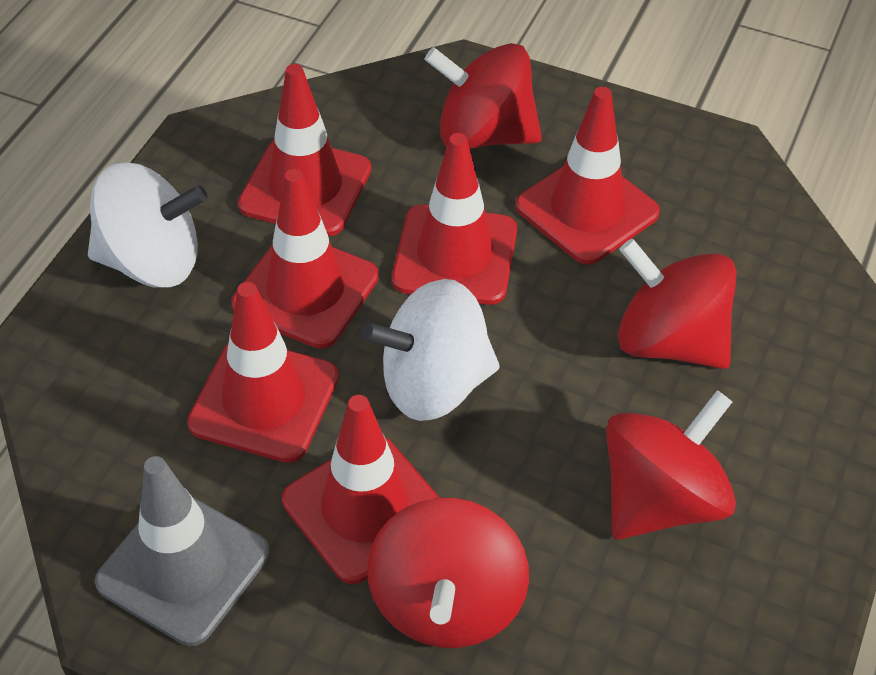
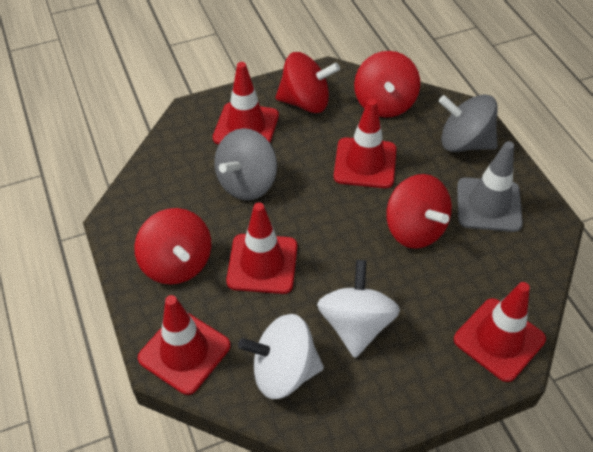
grey spinning top: none = 0 -> [214,128,277,200] [439,94,498,152] = 2
red traffic cone: [187,282,339,463] [232,169,379,349] [238,64,371,236] [282,395,440,584] [392,133,517,305] [516,87,660,265] = 6 -> [138,295,231,395] [213,62,279,144] [226,202,297,294] [334,99,396,188] [454,282,546,382] = 5

